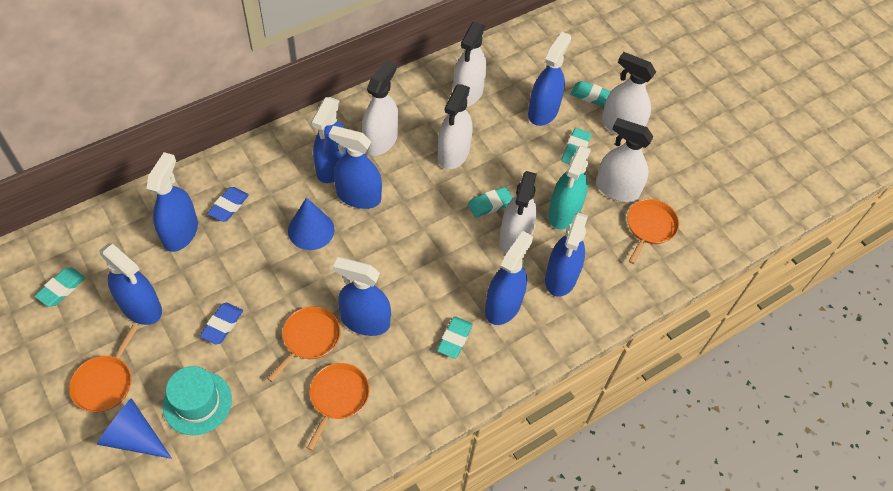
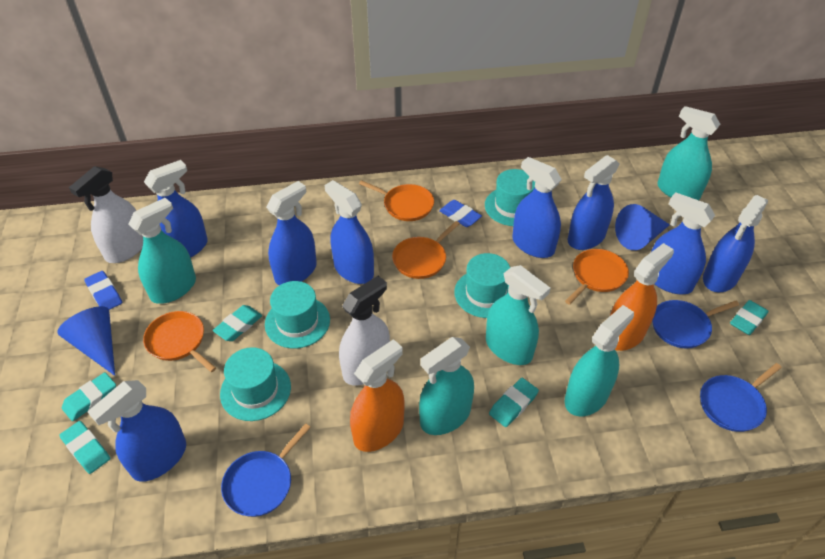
blue pan: none = 0 -> [221,423,311,517] [652,300,739,348] [700,363,782,432] = 3
orange spray bottle: none = 0 -> [350,339,404,452] [610,243,674,351] = 2
turquoise hat: [163,366,232,435] = 1 -> [220,347,291,421] [265,281,330,348] [454,253,510,318] [485,169,535,226] = 4
turquoise spray bottle: [548,145,591,230] = 1 -> [128,198,196,304] [419,337,474,435] [486,265,551,365] [565,305,634,416] [657,106,720,200] = 5
white spray bottle: [362,60,399,156] [438,84,472,169] [453,22,487,107] [500,171,537,254] [596,118,654,202] [602,52,656,135] = 6 -> [69,166,143,263] [339,276,390,386] = 2

